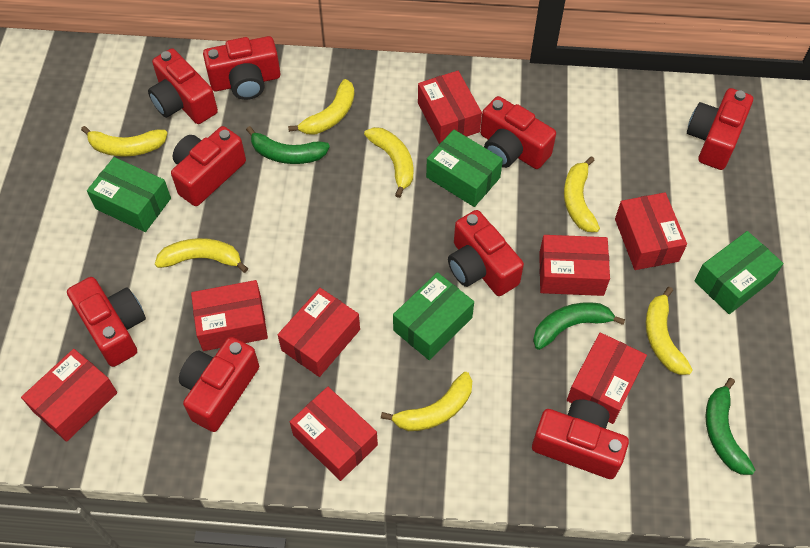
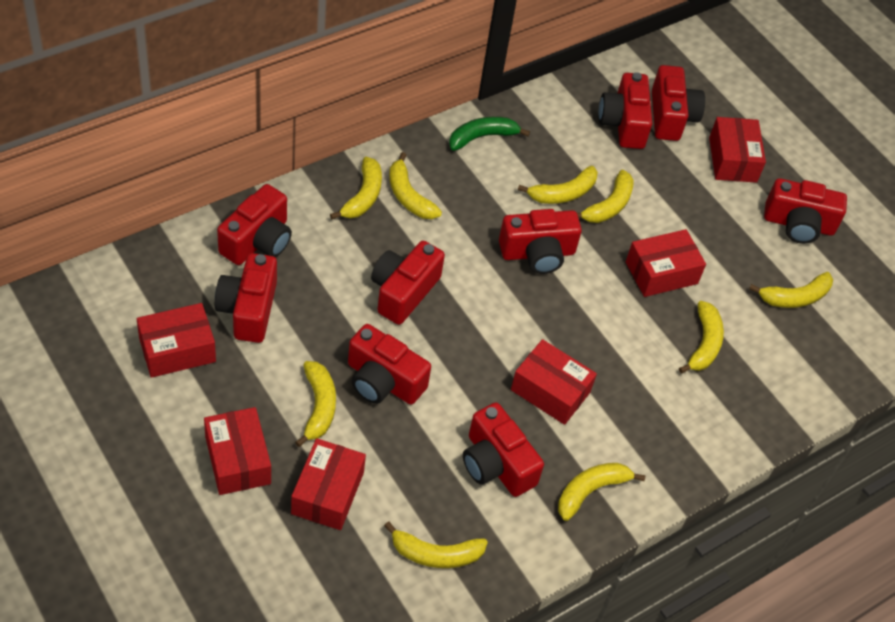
green banana: [246,126,330,164] [533,302,625,350] [706,378,755,475] = 3 -> [449,117,530,151] = 1
green box: [87,157,171,232] [393,272,474,360] [426,130,503,207] [695,231,784,314] = 4 -> none = 0
red box: [21,349,117,442] [191,280,268,351] [278,288,360,377] [290,387,378,481] [418,71,482,144] [539,235,610,296] [567,332,647,424] [615,192,687,270] = 8 -> [137,303,216,378] [204,407,271,495] [291,438,366,530] [511,339,597,425] [626,229,706,297] [709,117,766,183] = 6
yellow banana: [81,126,168,157] [155,238,248,273] [288,79,354,135] [364,127,413,198] [381,372,472,431] [564,156,600,232] [646,287,693,375] = 7 -> [295,361,336,447] [330,157,382,219] [384,521,488,568] [389,152,442,219] [518,166,598,204] [558,463,645,521] [577,170,634,223] [679,301,724,373] [749,272,833,308] = 9

